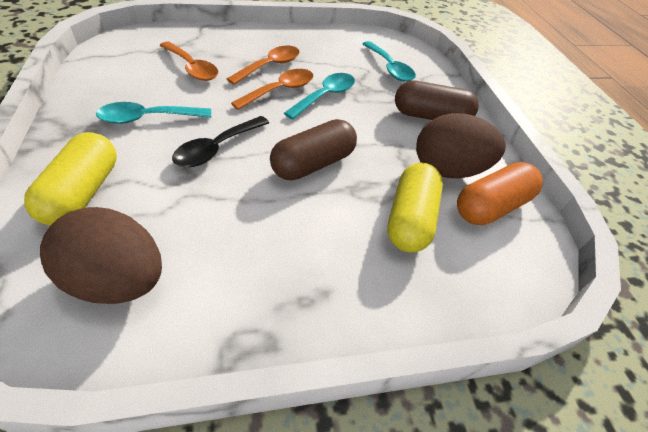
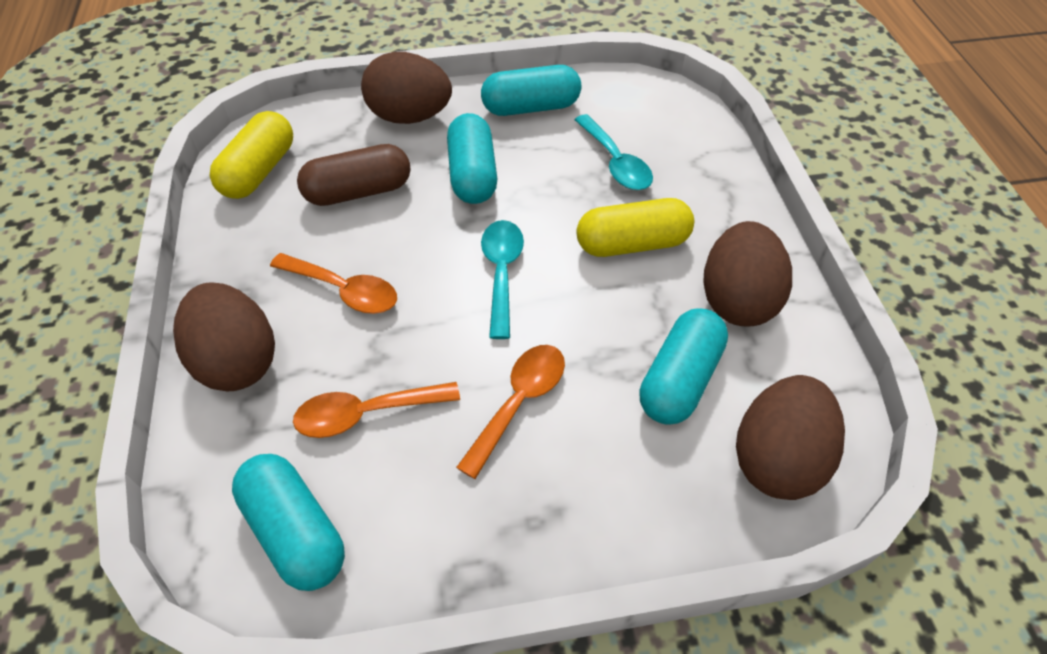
black spoon: [172,116,269,167] = 1 -> none = 0
brown capsule: [270,119,357,180] [395,81,479,120] = 2 -> [297,144,411,206] = 1
brown egg: [40,207,162,304] [416,113,506,178] = 2 -> [173,282,275,391] [361,52,452,124] [703,221,792,327] [736,375,845,500] = 4
orange capsule: [457,162,543,225] = 1 -> none = 0
turquoise capsule: none = 0 -> [232,454,345,591] [447,113,497,204] [481,65,581,116] [639,308,728,425] = 4
turquoise spoon: [96,102,211,124] [284,73,355,120] [363,41,416,82] = 3 -> [481,220,524,339] [575,114,653,190] = 2

